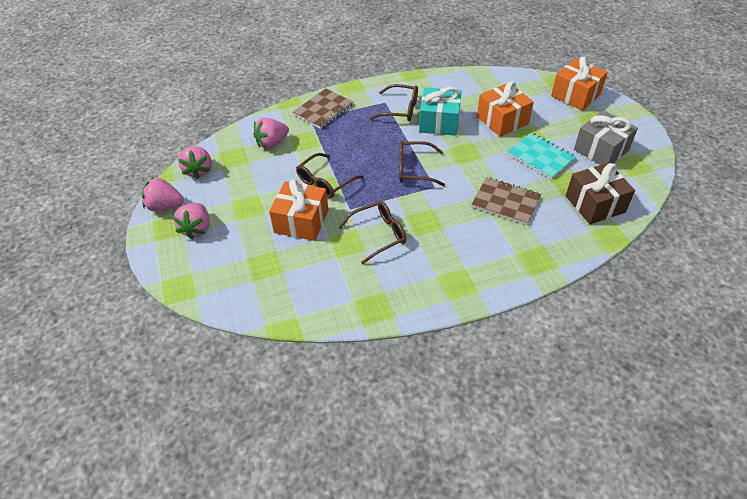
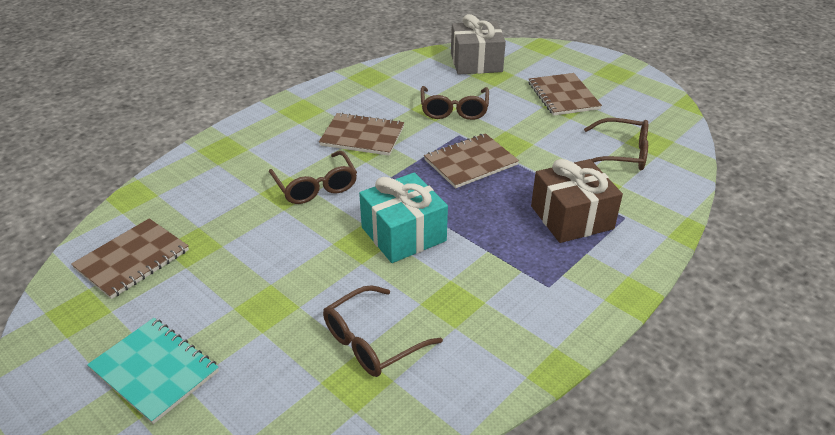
brown notebook: [293,88,353,129] [471,177,541,225] = 2 -> [71,218,189,299] [319,112,404,156] [424,133,519,188] [529,73,602,116] = 4
orange gift: [269,179,329,241] [477,81,534,137] [551,57,608,111] = 3 -> none = 0
pink strawberry: [142,177,184,211] [173,203,209,240] [178,146,212,179] [253,118,289,149] = 4 -> none = 0

